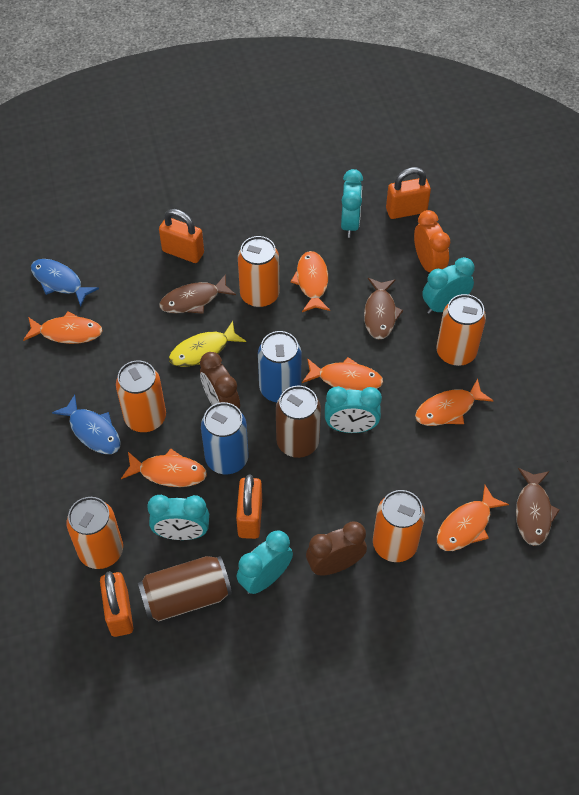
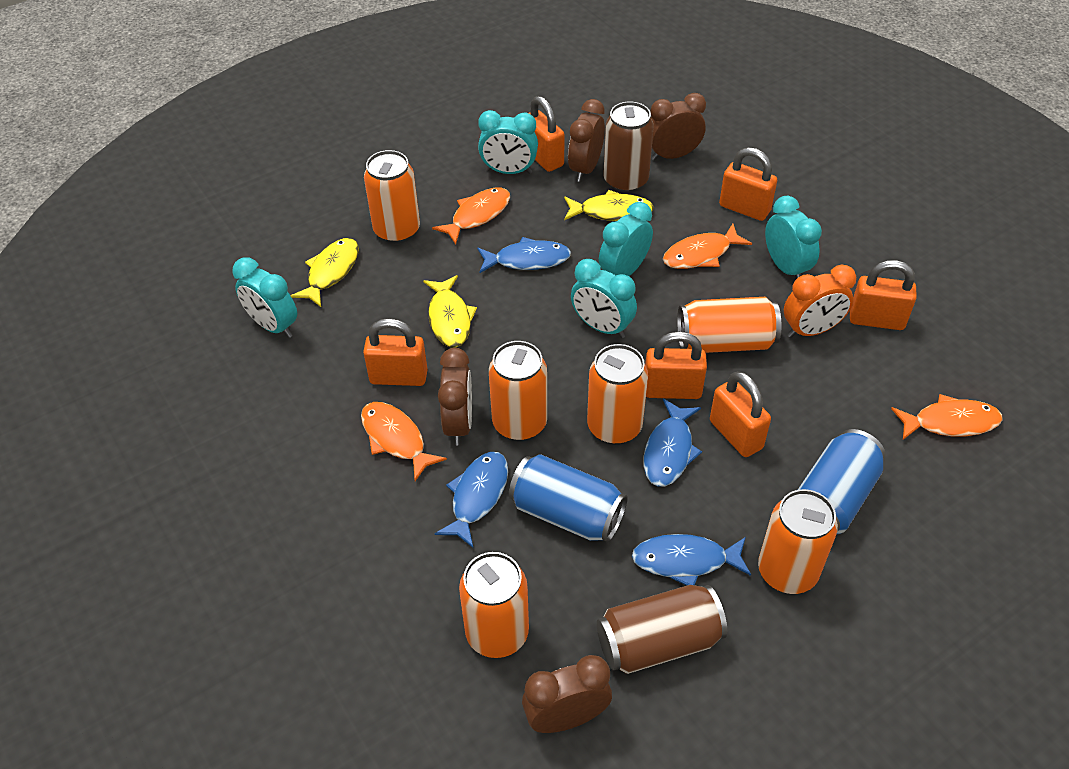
blue fish: [31,259,99,307] [52,394,121,454] = 2 -> [434,452,508,548] [477,237,571,273] [632,534,751,585] [643,399,702,486] = 4
brown clock: [200,352,240,409] [306,522,367,576] = 2 -> [438,348,472,445] [522,655,612,733] [568,99,605,182] [650,93,706,161] = 4
brown fish: [159,274,236,314] [364,278,403,339] [516,468,560,546] = 3 -> none = 0
orange can: [67,497,123,569] [116,360,166,433] [238,236,279,308] [373,490,425,562] [436,294,486,366] = 5 -> [364,150,420,244] [459,552,529,658] [489,341,547,441] [587,344,648,445] [677,297,782,353] [758,489,838,594] = 6
orange fish: [23,311,103,344] [121,449,207,487] [290,251,330,312] [302,357,383,391] [415,379,494,426] [437,485,509,551] = 6 -> [361,402,447,481] [432,187,510,244] [663,224,752,269] [891,394,1003,440] = 4
orange padlock: [100,571,133,637] [159,209,204,263] [236,474,262,539] [386,167,431,219] = 4 -> [363,318,428,386] [529,96,565,172] [645,331,707,399] [710,371,771,457] [719,147,777,221] [850,260,917,330] = 6
yellow fish: [169,321,246,367] = 1 -> [291,238,359,307] [423,275,477,348] [564,190,654,221] = 3

